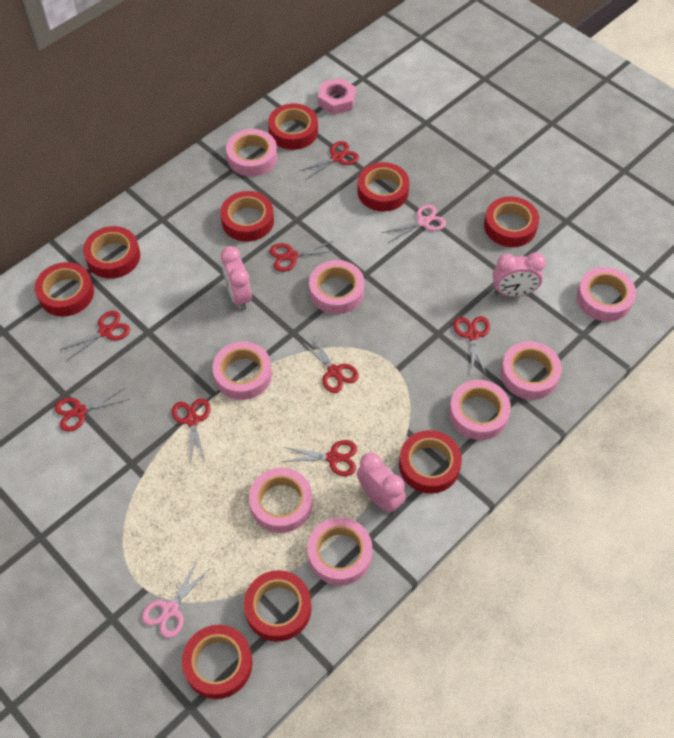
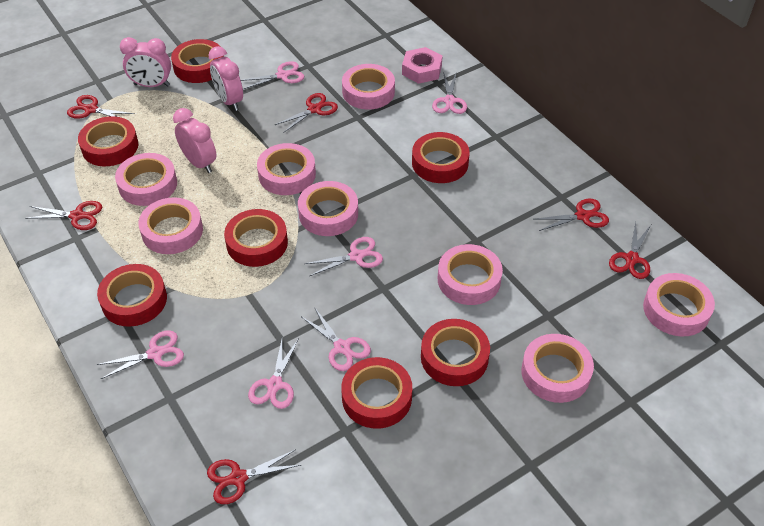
pink scissors: [142,561,209,638] [382,204,446,243] = 2 -> [96,330,184,379] [241,61,304,89] [248,338,299,409] [302,307,371,371] [304,237,383,276] [432,72,467,114] = 6
red scissors: [54,388,130,432] [60,311,130,360] [172,398,211,464] [269,241,335,272] [282,440,357,476] [299,141,359,179] [302,334,359,393] [453,316,490,375] = 8 -> [25,201,102,230] [67,95,135,119] [207,449,301,504] [275,93,338,133] [534,198,609,231] [609,222,651,279] = 6
red tape: [35,262,94,316] [83,226,140,279] [182,625,253,699] [220,191,274,242] [244,570,311,642] [268,104,318,150] [357,162,410,211] [399,430,462,494] [484,196,539,247] = 9 -> [78,116,138,166] [97,264,167,327] [171,39,224,83] [224,209,288,267] [341,357,412,429] [412,132,470,183] [421,319,490,386] = 7

